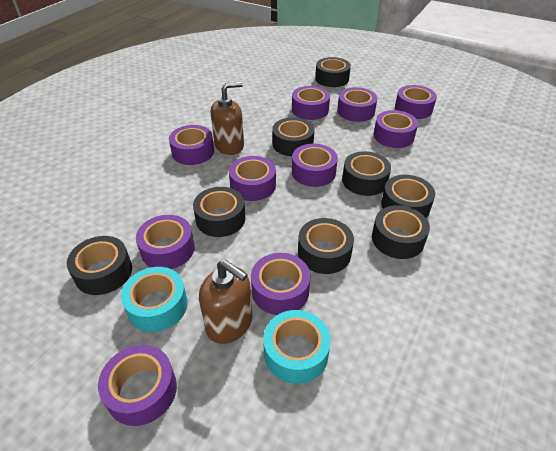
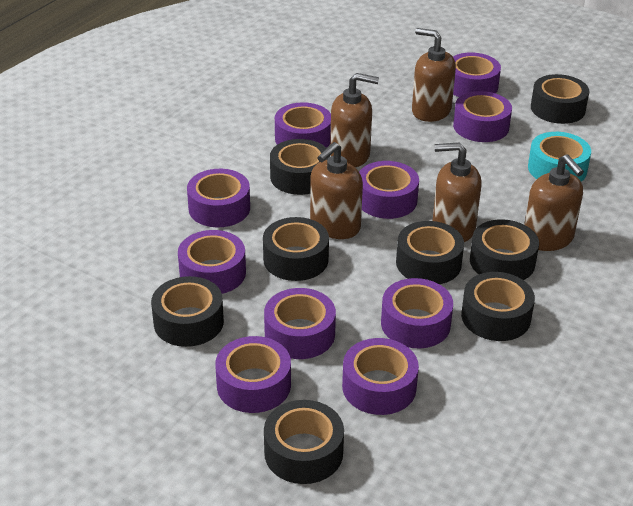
brown soap dispenser: [199,260,252,344] [211,82,244,155] = 2 -> [310,142,363,239] [330,73,379,167] [412,28,456,122] [433,142,482,242] [524,154,584,251] = 5
turquoise tape: [121,267,188,332] [263,310,331,384] = 2 -> [528,132,591,182] = 1

